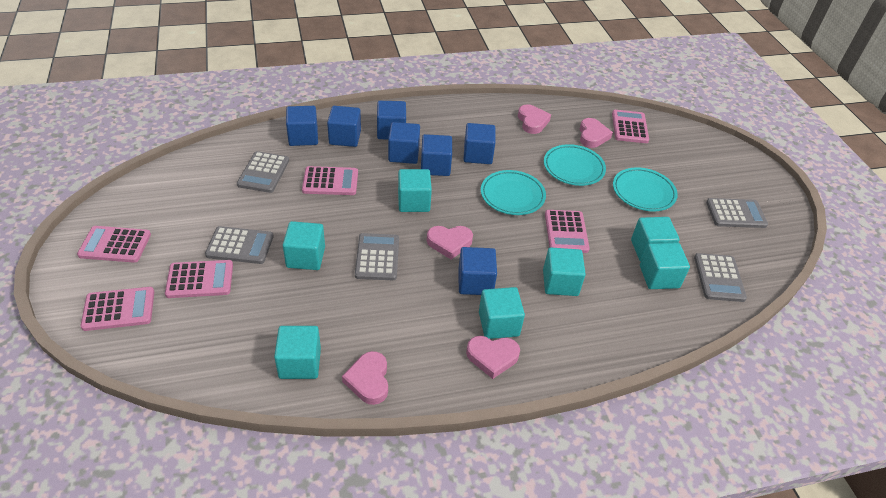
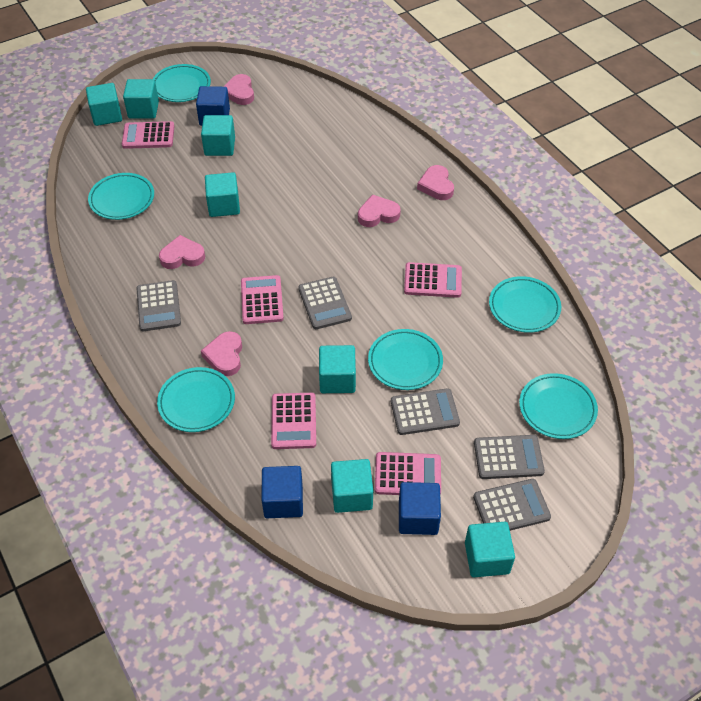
blue cube: [286,106,318,146] [327,106,361,147] [377,101,406,139] [388,122,420,164] [421,134,452,176] [458,247,497,295] [463,123,495,164] = 7 -> [196,86,230,126] [261,466,303,518] [399,482,441,535] = 3
pink calculator: [77,226,151,263] [80,287,154,331] [165,260,233,298] [302,166,358,195] [545,210,590,253] [612,110,649,143] = 6 -> [122,121,174,149] [241,275,284,324] [271,393,316,449] [375,452,441,495] [404,262,462,298] = 5
turquoise plate: [481,170,546,215] [544,144,606,186] [613,167,678,211] = 3 -> [88,173,154,220] [153,64,211,102] [157,367,235,432] [368,329,443,390] [489,276,561,333] [519,373,598,439] = 6

